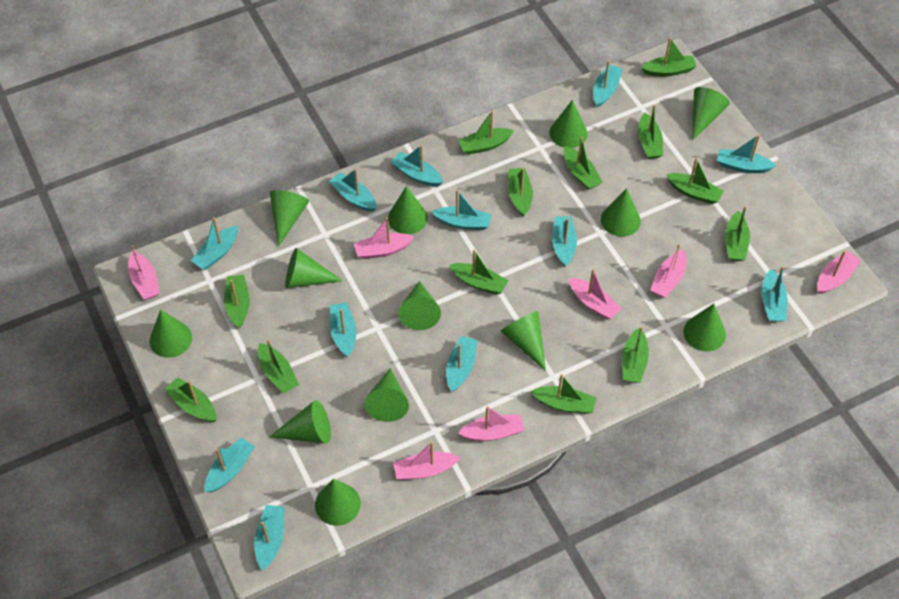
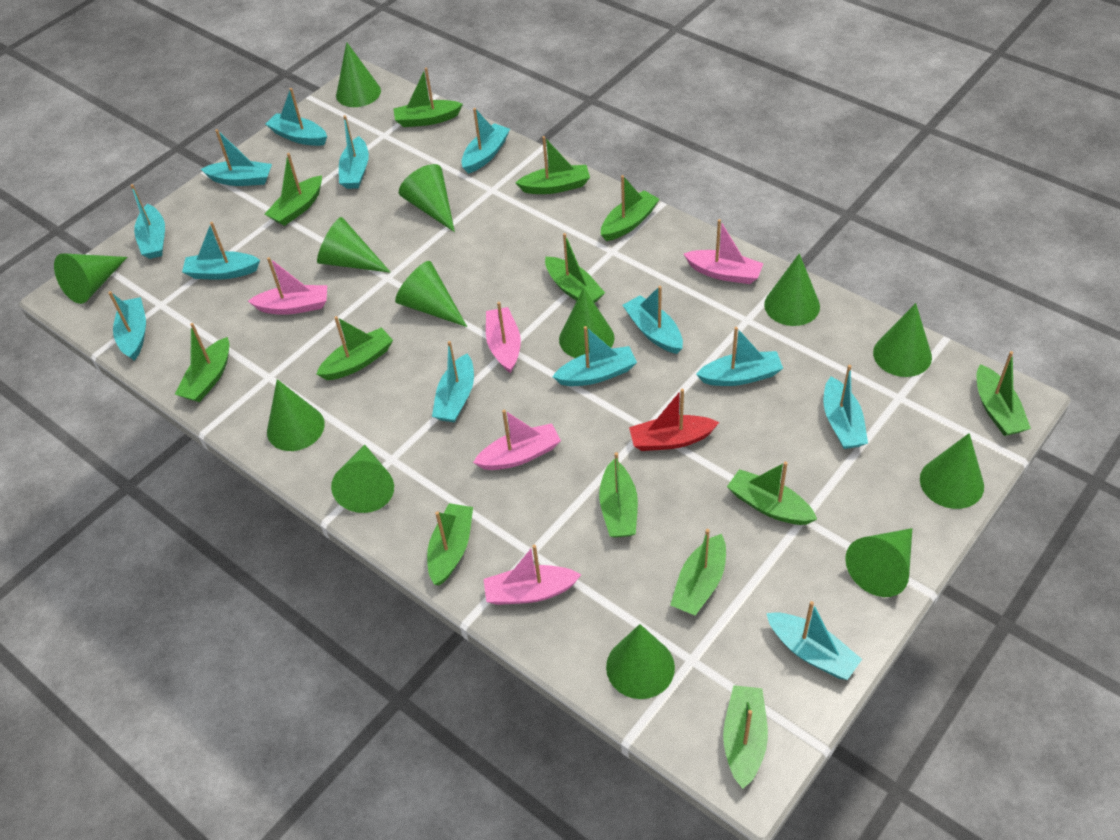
pink boat: [128,245,160,300] [354,217,414,259] [393,442,461,480] [458,406,525,441] [569,269,622,319] [650,244,687,298] [817,251,861,294] = 7 -> [248,257,327,315] [473,410,561,470] [483,544,581,605] [486,302,521,373] [684,219,764,284] = 5
red boat: none = 0 -> [629,389,719,451] = 1
turquoise boat: [191,217,238,270] [205,437,255,492] [254,505,285,571] [329,168,376,212] [330,302,356,357] [391,145,443,187] [432,190,491,230] [446,336,478,392] [552,216,577,267] [593,60,622,108] [717,135,776,173] [762,266,788,322] = 12 -> [108,291,146,361] [130,184,165,259] [182,222,260,280] [201,129,272,186] [266,88,327,146] [339,115,369,189] [432,341,474,423] [461,108,510,174] [553,326,637,386] [623,286,683,354] [696,327,783,386] [766,601,862,680] [824,365,868,449] = 13

